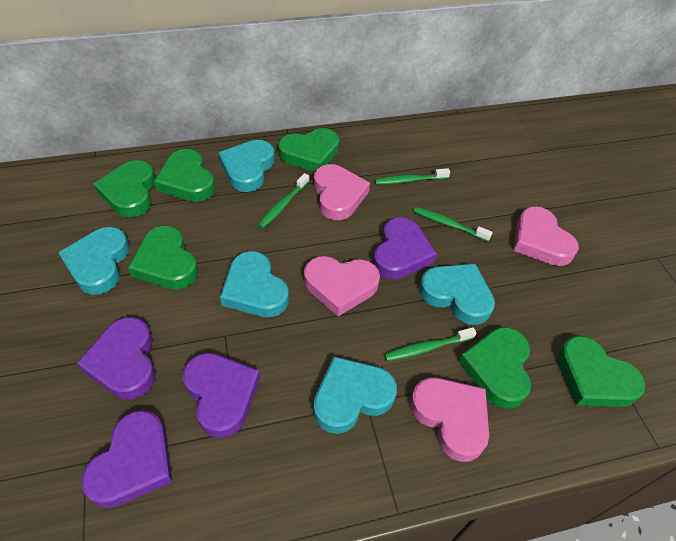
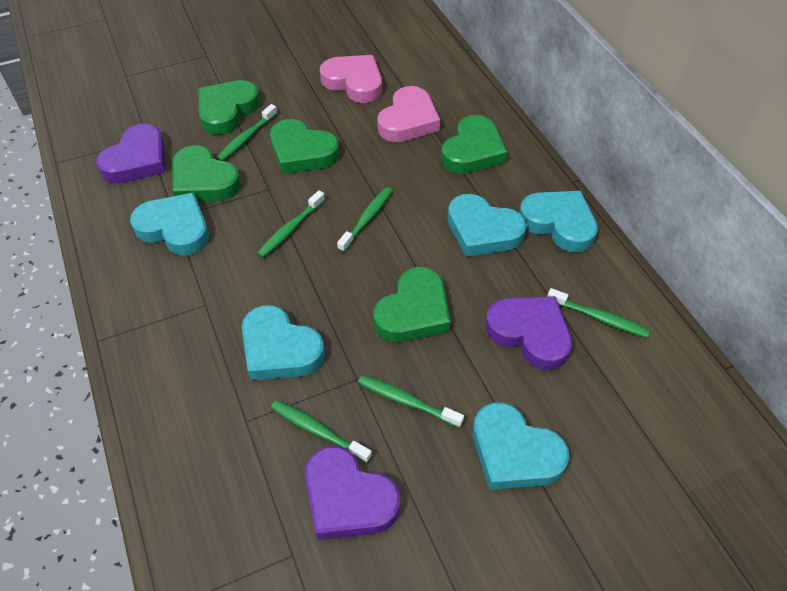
green heart: [94,160,155,218] [128,226,198,289] [154,149,215,202] [278,128,339,172] [458,327,531,408] [558,336,646,407] = 6 -> [172,145,241,201] [198,80,260,135] [270,119,339,174] [373,267,450,342] [441,115,507,174] = 5
green toothbrush: [258,173,309,228] [375,168,450,185] [384,327,476,361] [413,207,493,242] = 4 -> [216,104,277,161] [257,190,325,258] [271,400,372,463] [337,187,393,252] [358,375,464,428] [547,288,650,338] = 6
pink heart: [304,256,380,316] [314,164,370,220] [410,378,489,462] [514,206,579,266] = 4 -> [320,55,382,103] [377,86,440,142] = 2
purple heart: [77,317,156,399] [81,410,173,508] [182,353,260,438] [373,217,437,280] = 4 -> [96,124,165,183] [305,446,400,540] [485,296,572,370] = 3

